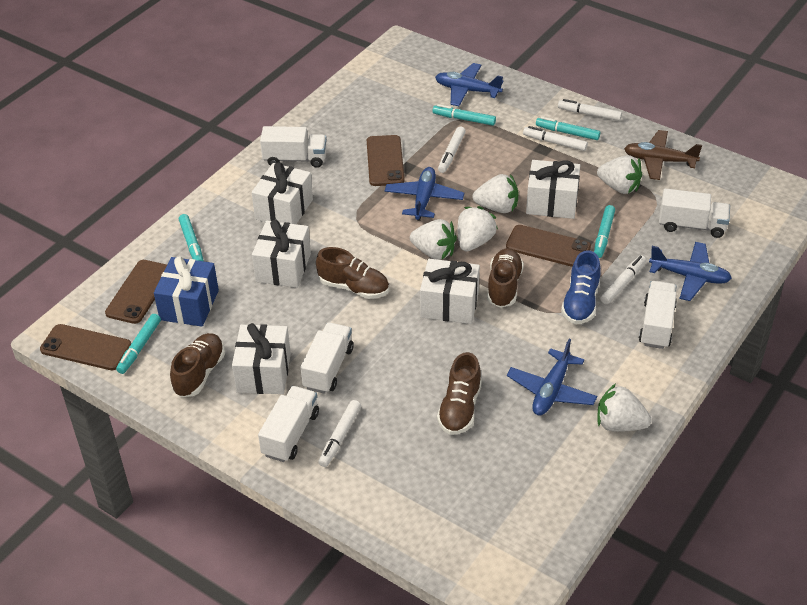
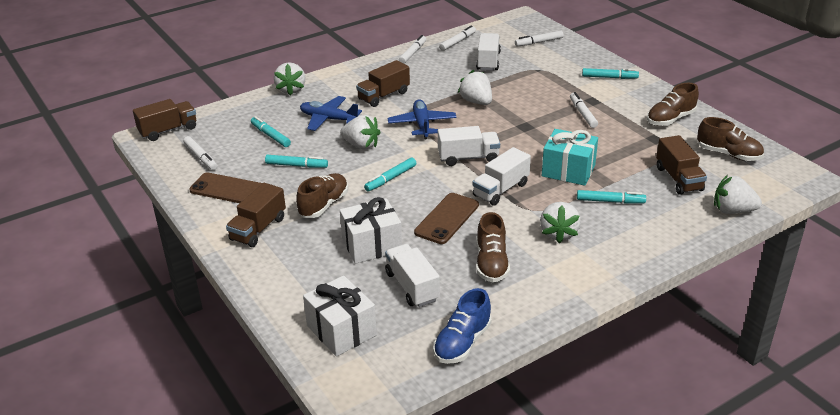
blue gift: [154,256,219,327] = 1 -> none = 0
blue plane: [385,167,464,221] [435,63,504,106] [507,339,597,415] [649,242,732,301] = 4 -> [300,96,362,131] [387,99,457,139] = 2
brown phone: [40,324,131,370] [105,260,167,324] [367,135,405,186] [506,225,591,267] = 4 -> [189,173,262,203] [414,193,479,244] = 2
brown plane: [624,130,702,180] = 1 -> none = 0
brown truck: none = 0 -> [133,99,196,141] [226,183,286,247] [356,60,410,107] [656,135,707,195] = 4
turquoise gift: none = 0 -> [542,129,598,186] = 1
white gift: [232,323,291,394] [252,162,313,224] [252,219,311,288] [420,259,480,324] [526,160,580,219] = 5 -> [303,276,377,357] [340,197,402,264] = 2
white truck: [258,386,319,462] [260,126,327,168] [300,322,354,394] [639,281,677,349] [659,188,730,238] = 5 -> [385,244,440,307] [438,126,500,166] [473,147,531,206] [476,33,501,71] = 4

